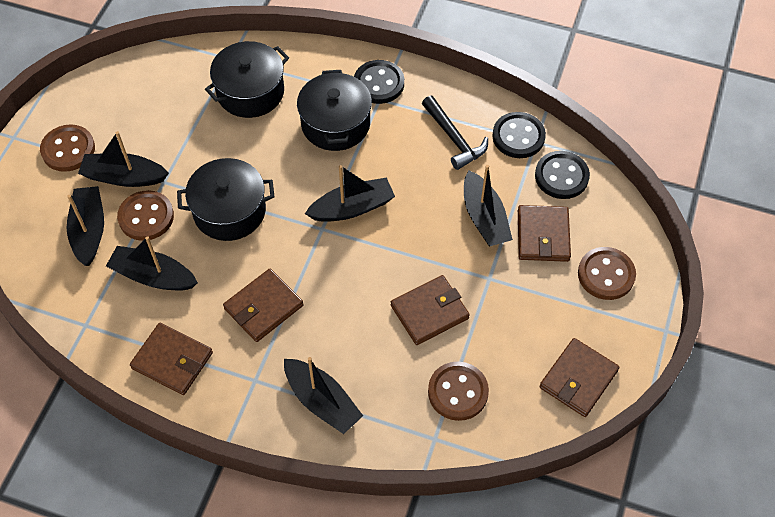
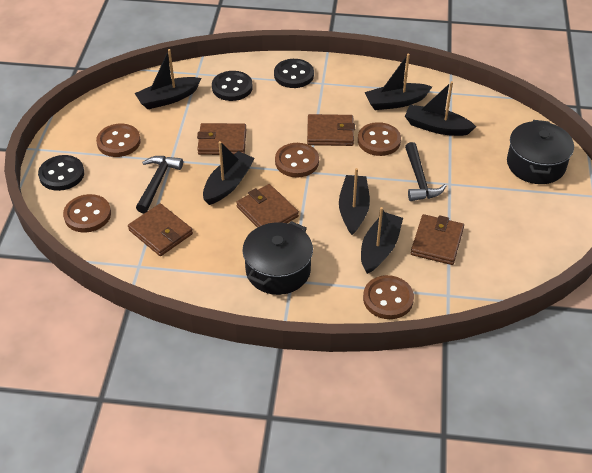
black hammer: [422,96,488,170] = 1 -> [136,156,183,213] [405,142,446,201] = 2
black pot: [177,158,274,241] [205,41,289,118] [297,70,372,151] = 3 -> [243,221,313,295] [507,120,574,184] = 2
brown button: [40,124,95,172] [117,190,174,241] [428,362,489,421] [578,247,636,300] = 4 -> [63,194,111,233] [96,124,141,157] [275,143,319,177] [358,122,401,156] [363,275,414,319] = 5

